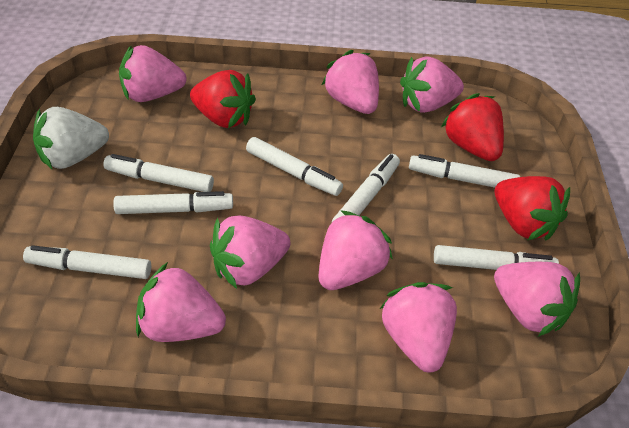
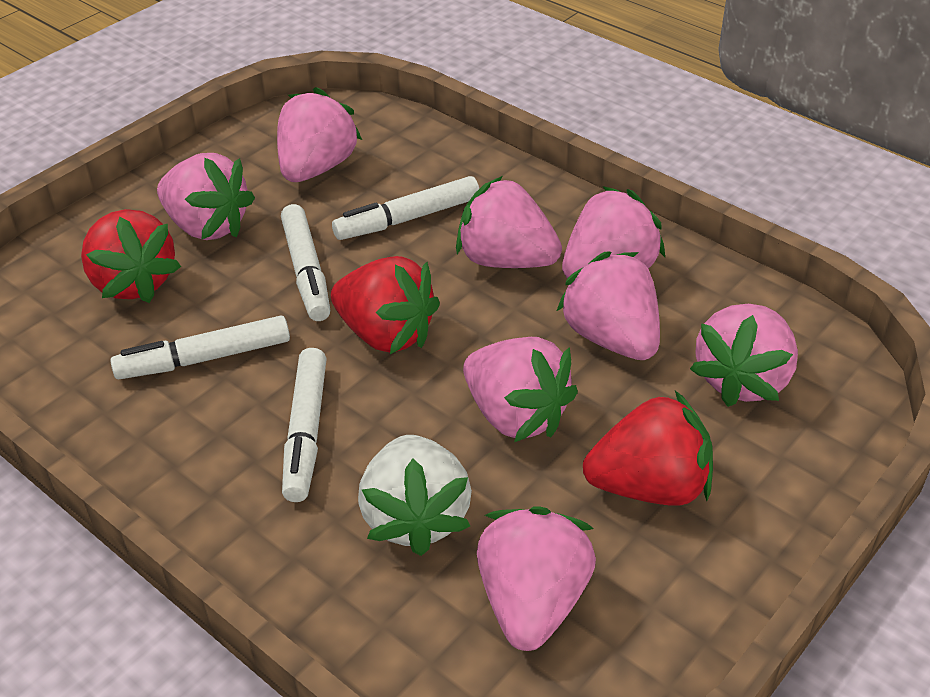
white marker: [23,245,151,279] [103,154,214,192] [113,191,233,214] [246,137,343,196] [332,154,400,222] [409,154,520,188] [434,245,559,270] = 7 -> [110,316,290,379] [281,204,330,321] [282,348,327,502] [332,176,479,240] = 4

